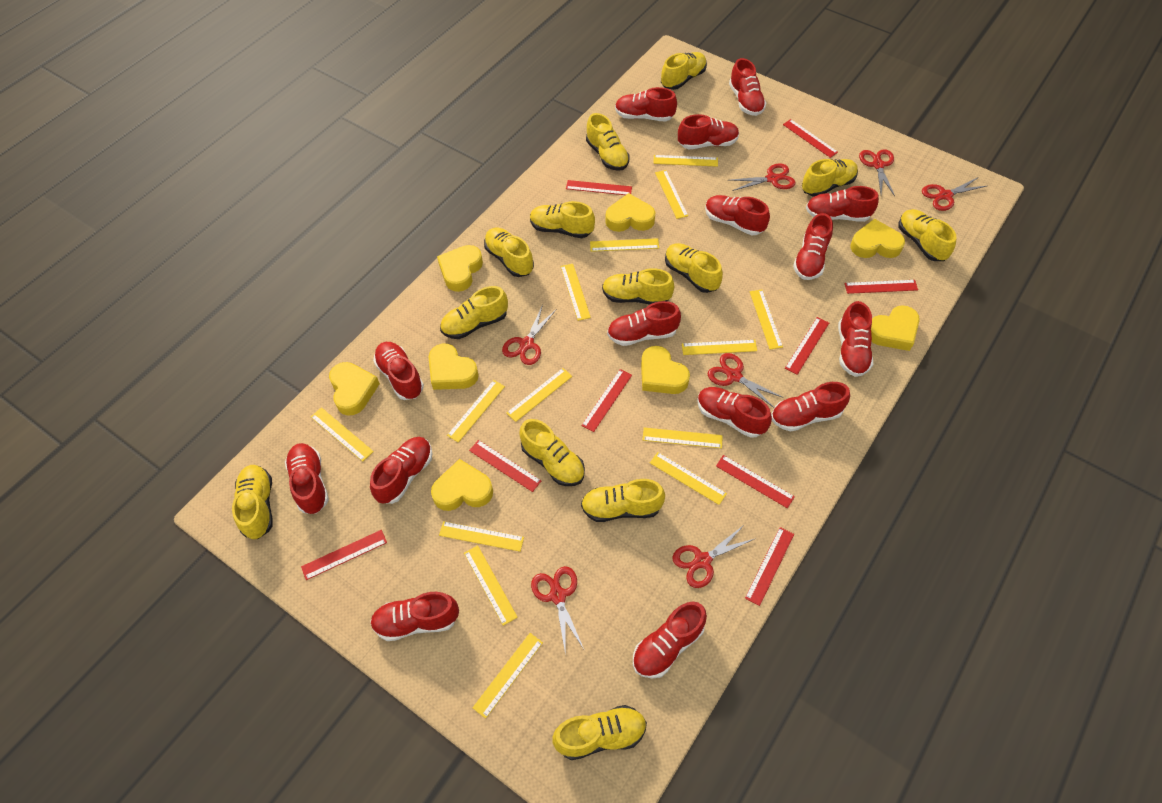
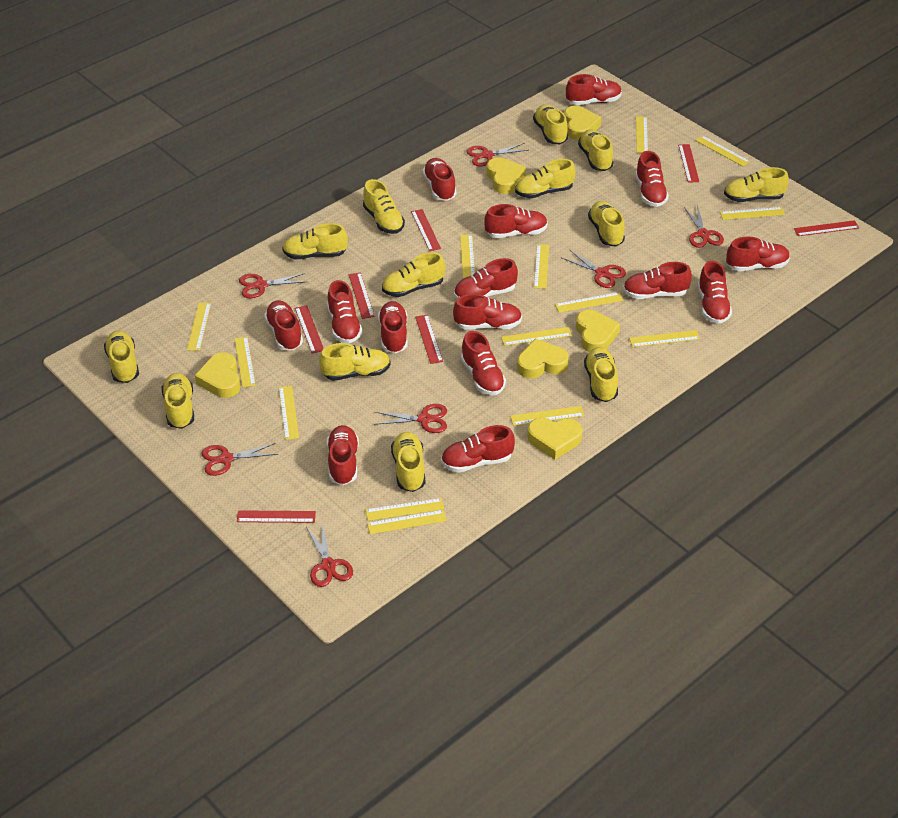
red ruler: [301,530,387,580] [469,440,541,492] [566,180,632,195] [581,369,632,432] [716,455,795,508] [745,527,794,606] [783,119,838,158] [785,317,829,375] [844,280,918,294] = 9 -> [237,510,316,523] [295,305,324,353] [349,272,375,319] [411,209,441,251] [415,315,443,364] [678,144,699,183] [794,220,859,236] = 7
yellow heart: [329,362,380,416] [429,343,479,390] [431,459,493,511] [437,245,483,292] [605,193,655,232] [641,346,690,394] [850,219,905,258] [871,305,920,351] = 8 -> [195,352,240,398] [487,157,526,194] [517,339,569,378] [527,418,583,460] [564,106,602,140] [576,310,620,352] = 6

